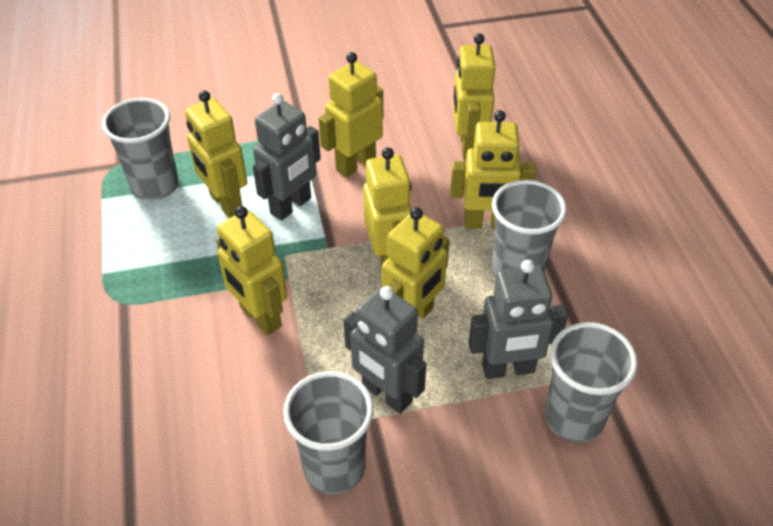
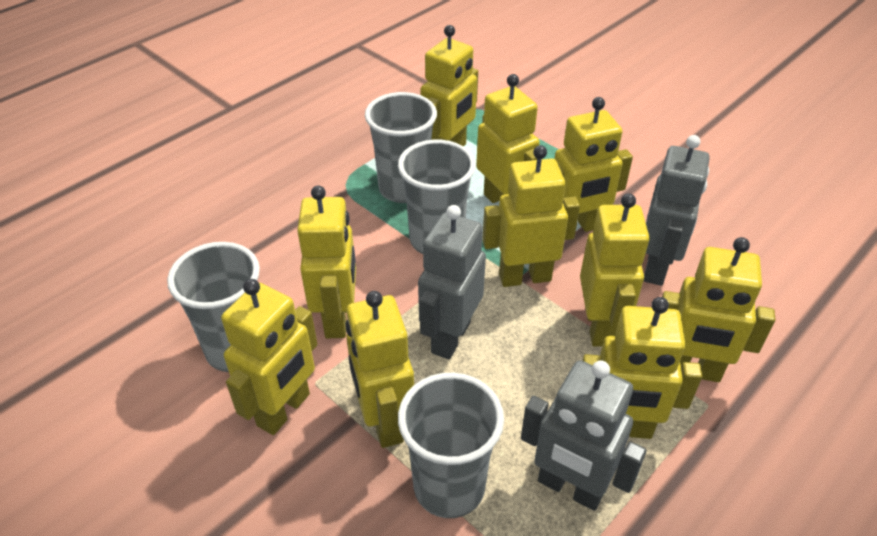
yellow robot: [185,90,247,218] [216,206,287,335] [319,52,383,178] [363,147,412,268] [382,207,450,318] [450,110,536,229] [453,33,495,159] = 7 -> [221,279,318,435] [297,185,356,338] [345,291,414,448] [420,25,478,146] [476,74,540,203] [482,145,580,287] [554,97,633,232] [580,193,650,347] [583,297,702,439] [662,237,775,382] = 10

